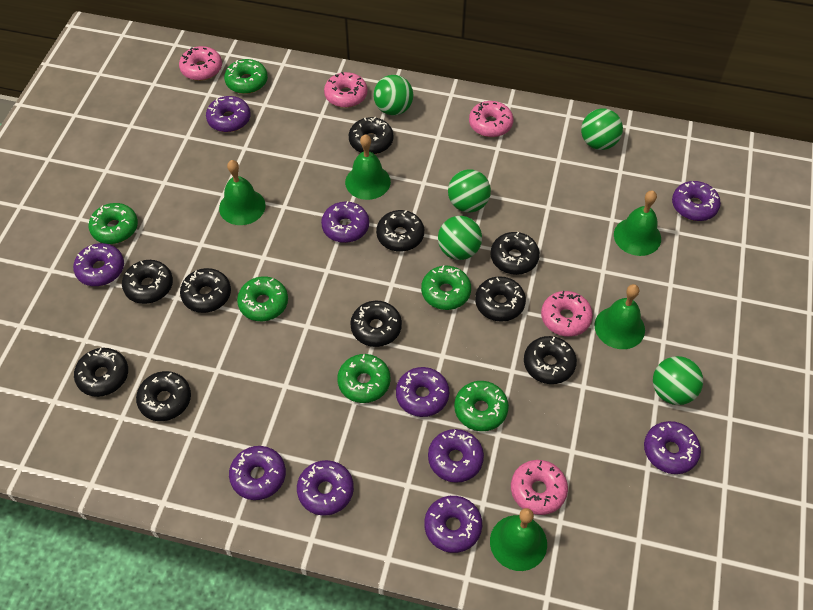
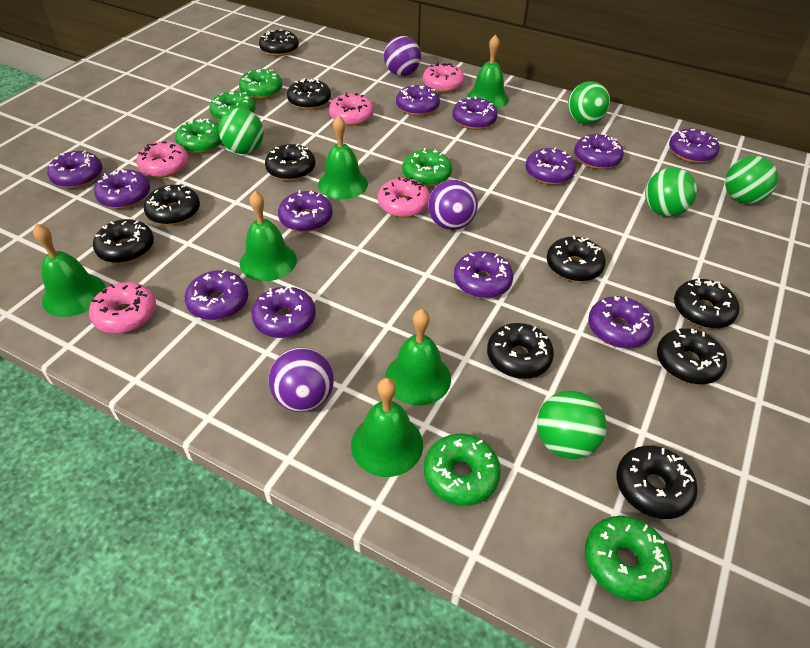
green bell: [219,160,266,225] [345,134,391,200] [490,508,547,571] [595,284,645,349] [614,191,661,256] = 5 -> [33,224,105,317] [240,191,297,281] [318,115,368,199] [351,378,423,477] [385,309,451,405] [467,34,509,109] = 6
purple ball: none = 0 -> [269,348,334,412] [384,36,421,76] [428,180,478,230] = 3
purple donut: [73,243,124,286] [206,96,251,132] [229,446,286,500] [297,460,354,516] [321,201,369,243] [396,367,449,417] [424,496,482,553] [428,429,484,483] [644,421,701,474] [672,181,721,221] = 10 -> [47,151,102,188] [94,168,150,209] [185,270,248,320] [251,286,316,338] [278,190,333,232] [396,85,440,116] [452,97,498,130] [454,251,513,298] [525,147,576,185] [574,134,624,169] [588,296,654,348] [669,129,719,163] = 12

